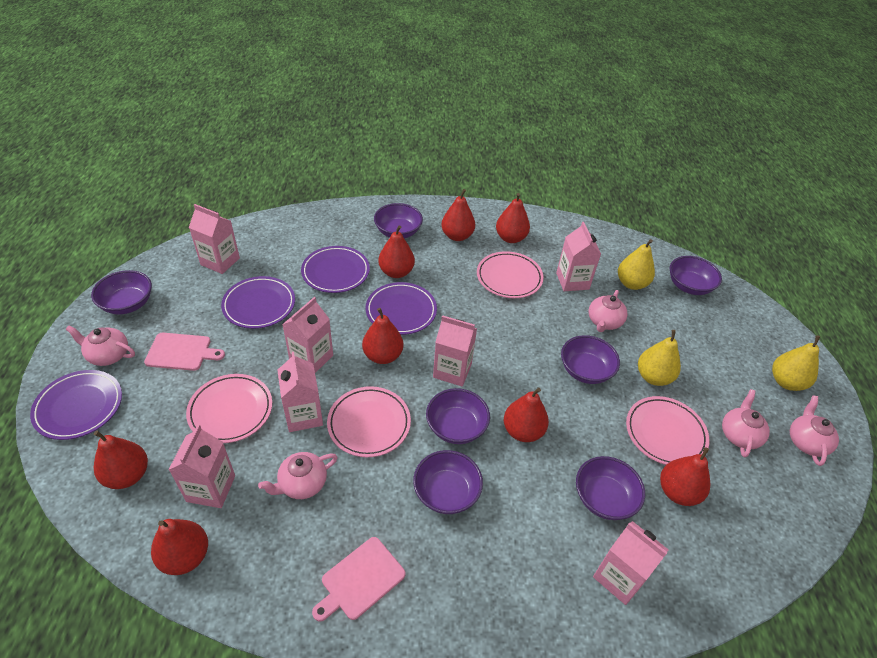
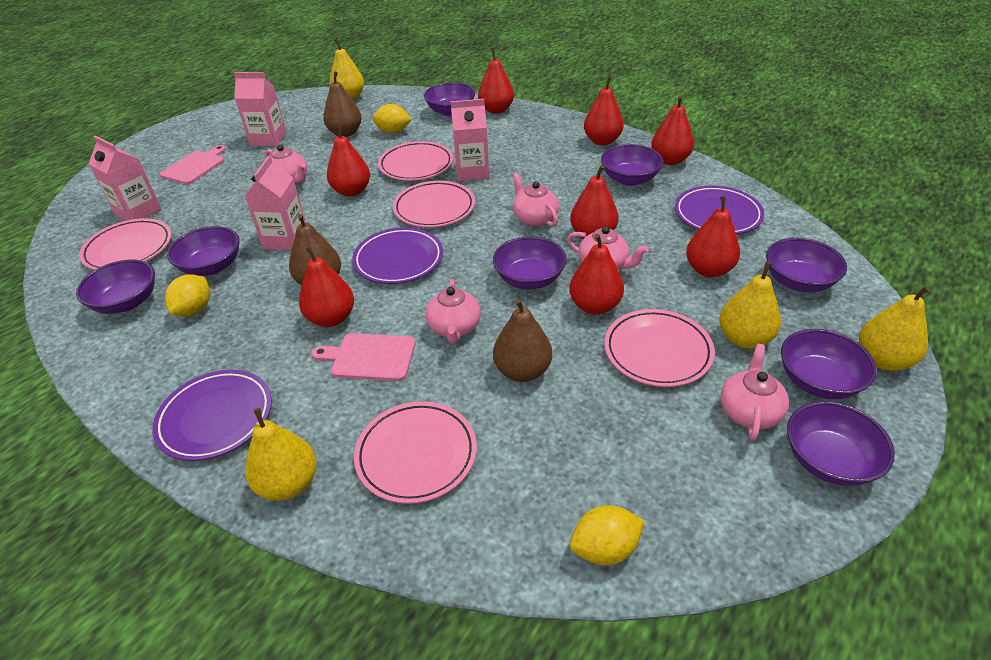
brown pear: none = 0 -> [289,214,341,285] [323,71,362,137] [493,299,552,382] = 3
pink carton: [169,425,235,508] [189,204,240,274] [277,352,323,432] [282,297,333,373] [433,315,477,387] [556,222,601,291] [593,521,669,605] = 7 -> [89,136,161,221] [234,72,287,146] [245,155,306,250] [451,99,489,181] = 4
pink plate: [186,374,272,443] [327,386,411,457] [477,251,544,298] [626,396,709,465] = 4 -> [79,218,172,270] [354,401,477,504] [378,141,453,181] [393,181,475,228] [604,309,715,387] = 5
purple bowl: [91,270,152,314] [374,203,423,238] [413,450,483,514] [426,388,490,444] [561,335,620,384] [576,456,645,520] [670,256,722,295] = 7 -> [76,259,155,314] [167,226,240,276] [424,82,476,116] [493,236,567,289] [601,144,663,186] [766,238,847,292] [781,329,877,399] [787,401,895,486] = 8
purple plate: [30,370,122,440] [221,276,295,329] [301,246,370,293] [366,282,437,335] = 4 -> [152,370,272,461] [352,227,443,284] [675,186,764,235] = 3
yellow lemon: none = 0 -> [165,274,210,317] [372,104,412,133] [570,506,645,566] = 3
yellow pear: [618,239,655,290] [638,330,681,386] [772,335,820,391] = 3 -> [245,408,317,501] [329,39,364,100] [719,262,781,349] [859,286,931,371] = 4

